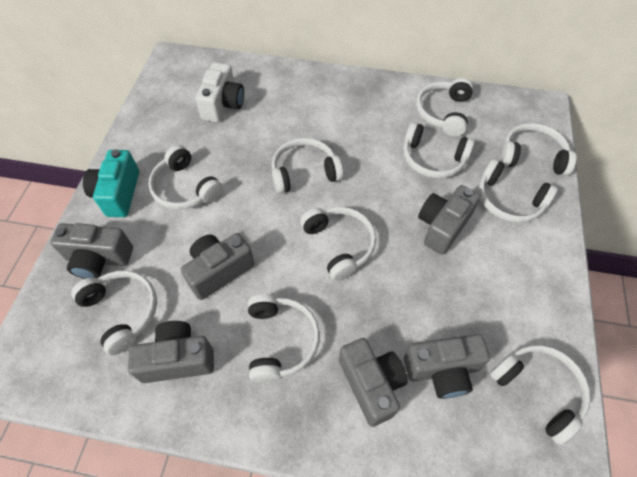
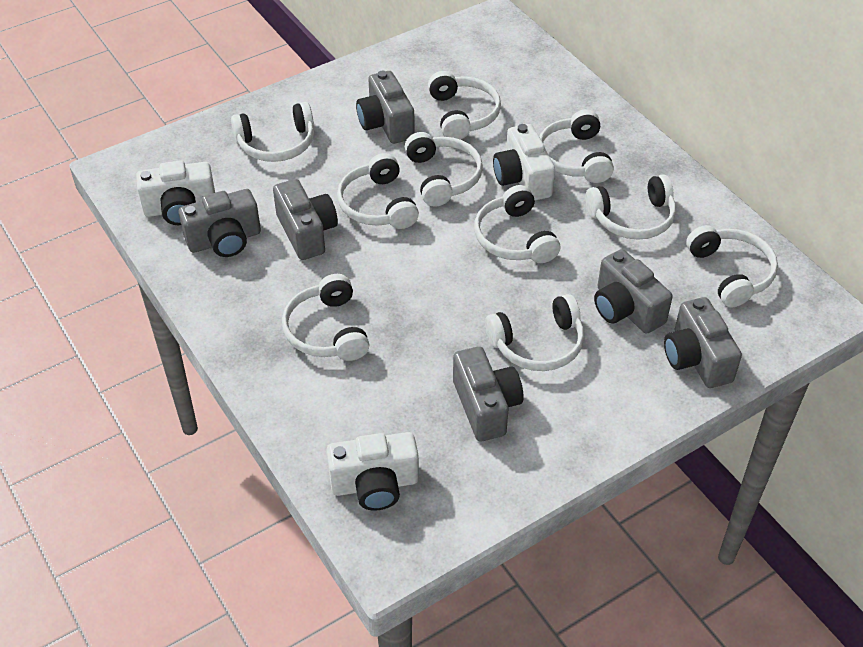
turquoise camera: [83,149,139,217] = 1 -> none = 0
white camera: [195,62,244,122] = 1 -> [136,160,215,225] [326,432,419,511] [493,124,555,200] = 3

